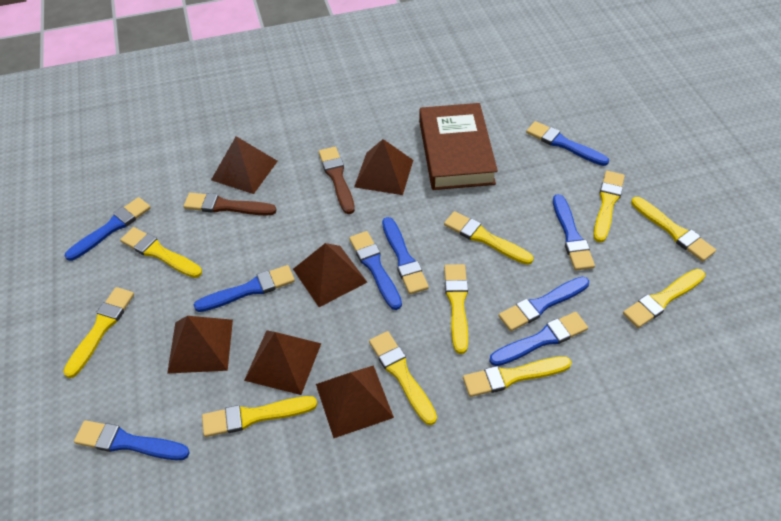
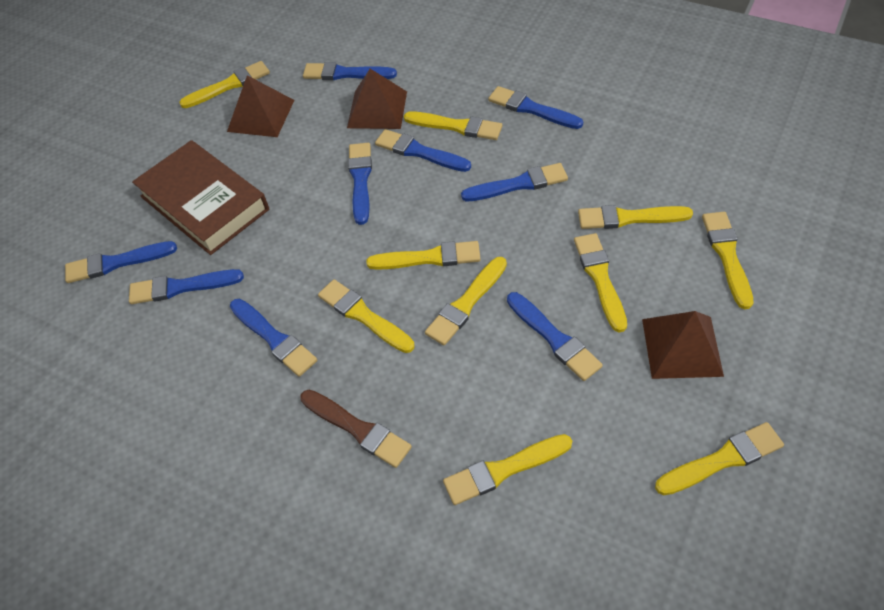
brown brush: [184,193,277,216] [319,147,355,214] = 2 -> [300,390,412,468] = 1
brown pyramid: [167,316,233,374] [211,136,278,194] [244,330,321,395] [293,243,367,307] [316,365,394,438] [354,139,413,195] = 6 -> [227,75,294,137] [347,69,407,129] [642,311,724,379] = 3

